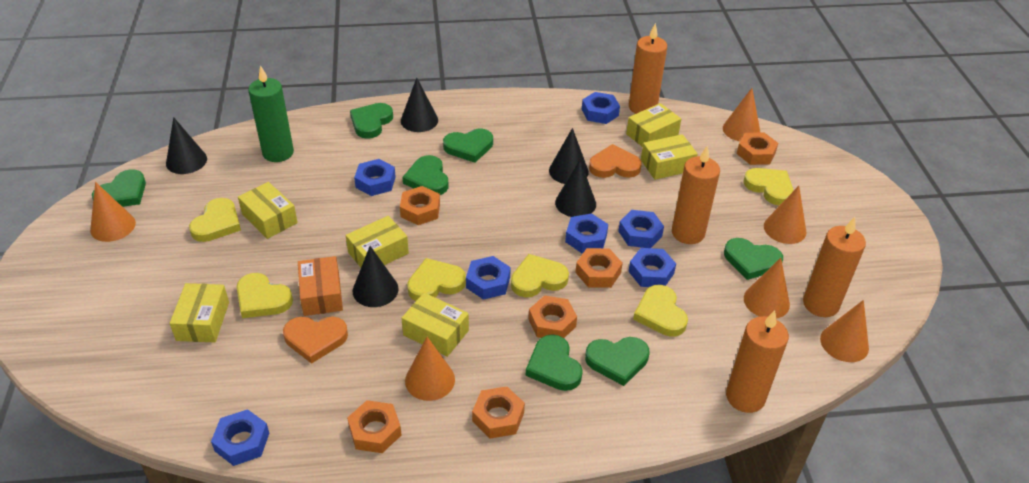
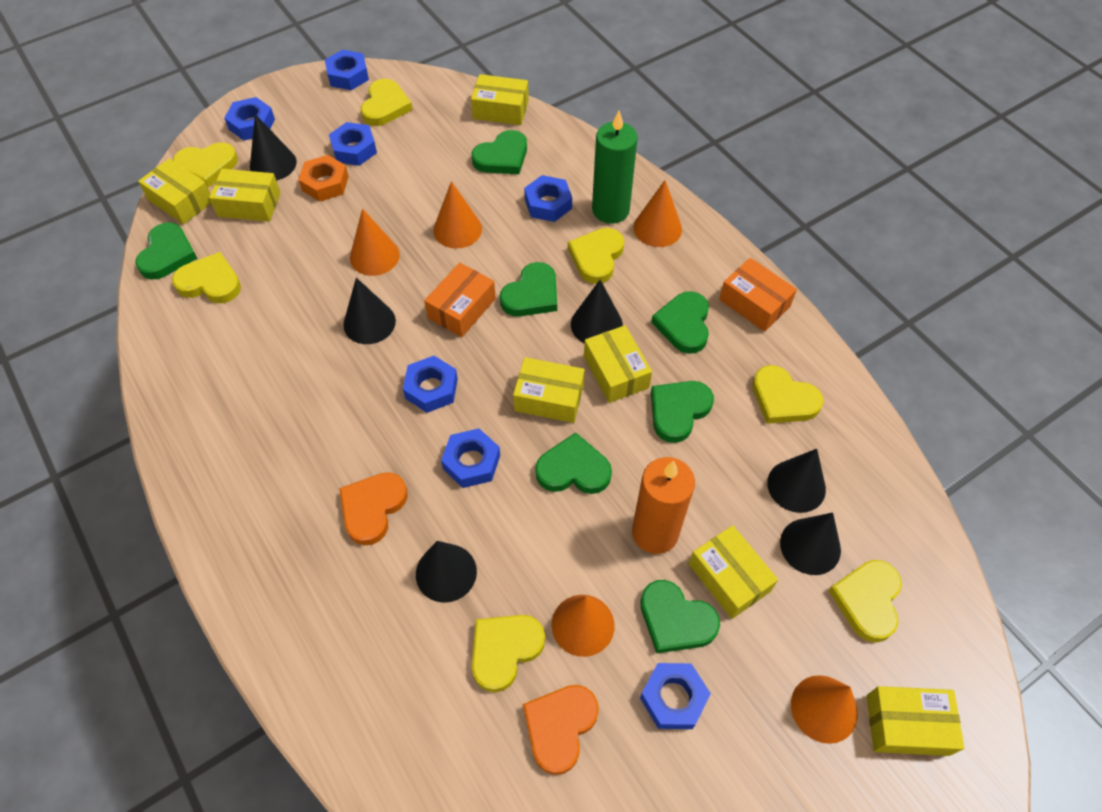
black cone: [166,117,207,174] [353,246,399,307] [401,78,438,132] [549,128,589,184] [555,160,596,217] = 5 -> [250,114,297,180] [343,278,396,344] [416,541,477,603] [571,280,623,344] [767,449,826,513] [780,512,841,575] = 6
orange box: [298,256,343,316] = 1 -> [424,262,496,337] [719,258,797,332] = 2
orange candle: [629,23,667,114] [672,146,720,244] [726,310,789,413] [803,217,866,317] = 4 -> [632,457,695,554] = 1
orange cone: [90,182,136,242] [405,337,455,401] [723,88,760,141] [744,258,790,318] [764,186,806,244] [820,300,869,362] = 6 -> [350,208,400,276] [433,181,482,249] [552,595,615,657] [633,180,682,247] [791,675,858,744] = 5
orange nut: [347,400,401,453] [400,186,440,225] [472,386,525,438] [528,296,577,338] [575,248,623,288] [736,133,778,165] = 6 -> [298,155,349,201] = 1
yellow box: [170,283,229,343] [238,182,298,239] [346,216,409,267] [401,293,469,357] [626,103,681,147] [641,134,698,180] = 6 -> [138,158,211,224] [209,169,281,222] [471,74,529,125] [513,357,585,423] [584,325,652,403] [689,525,778,619] [867,686,964,756] = 7
yellow heart: [189,198,241,242] [237,273,293,318] [407,258,466,301] [511,254,569,297] [633,285,688,337] [743,168,794,206] = 6 -> [172,252,241,303] [173,142,238,188] [361,79,413,126] [472,615,545,693] [568,228,624,284] [752,365,824,424] [828,560,902,642] = 7

